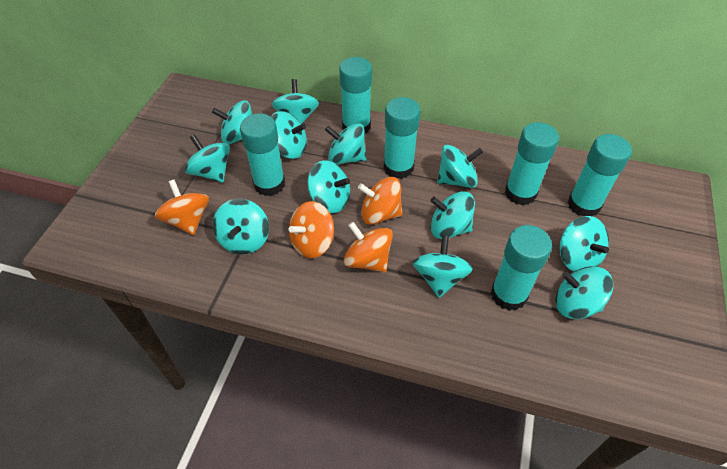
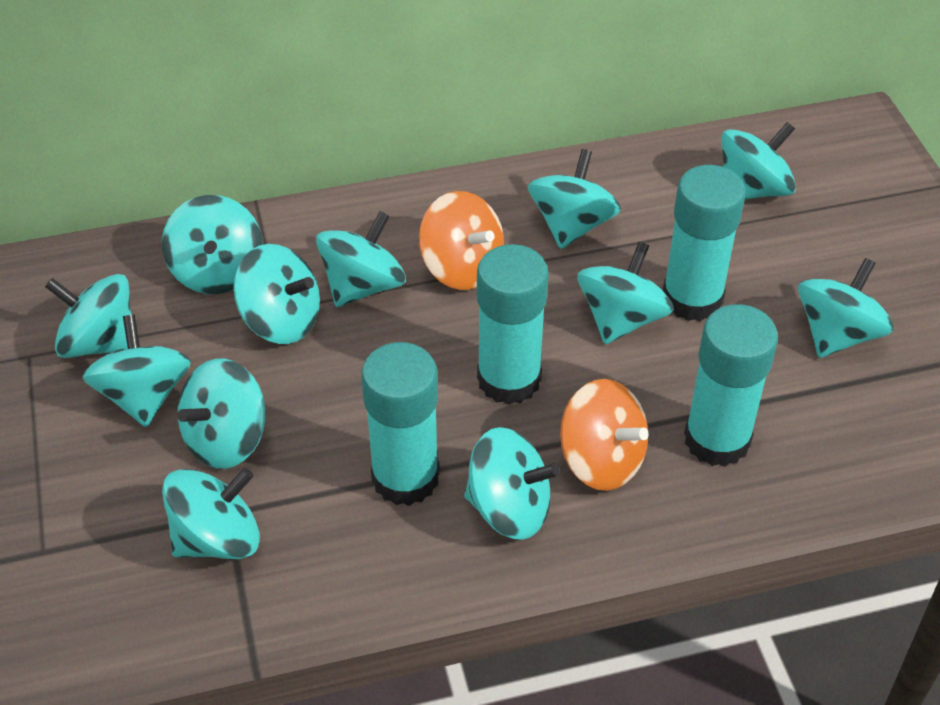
orange spinning top: [155,179,209,235] [289,201,334,258] [344,222,393,272] [358,177,403,225] = 4 -> [419,191,504,290] [560,379,649,491] = 2
turquoise glue stick: [240,113,285,196] [339,57,372,134] [384,97,421,179] [491,225,552,311] [505,122,559,206] [568,134,632,216] = 6 -> [361,342,439,506] [477,244,549,405] [663,165,746,321] [684,304,778,467] = 4

